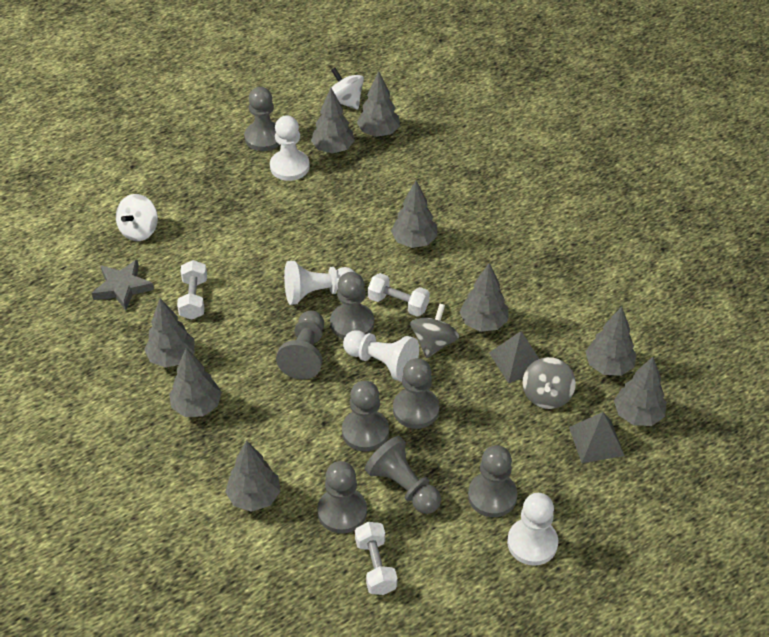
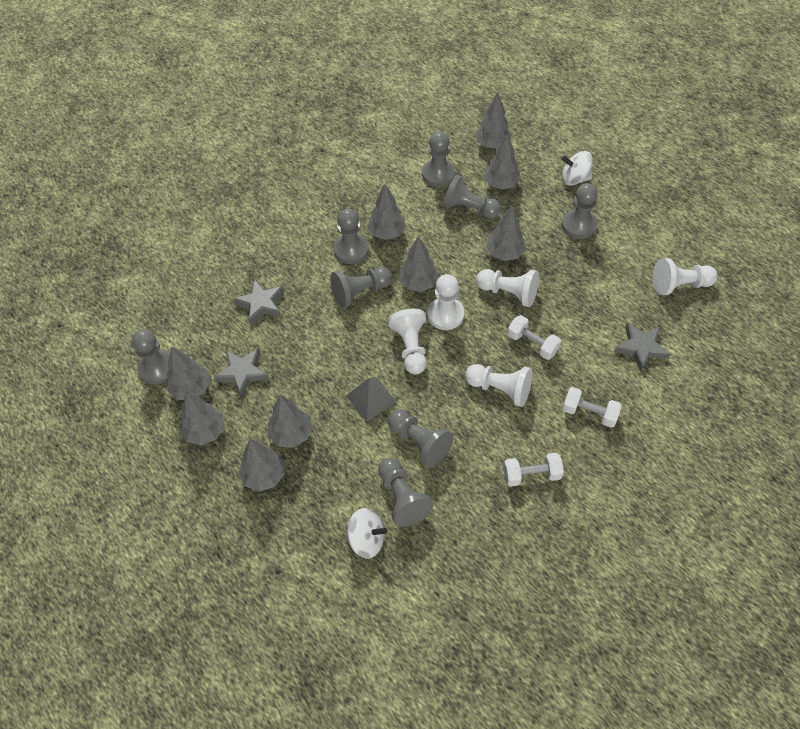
grey pyramid: [489,331,539,383] [569,412,625,463] = 2 -> [346,377,397,421] = 1
grey spinning top: [410,303,459,358] [522,357,576,409] = 2 -> none = 0
grey star: [92,260,154,311] = 1 -> [213,348,269,397] [233,279,284,325] [614,323,671,371] = 3
white pawn: [270,115,310,181] [284,261,355,305] [343,330,419,382] [507,493,558,566] = 4 -> [388,309,427,374] [427,274,464,330] [465,364,533,407] [476,269,539,307] [653,258,718,295] = 5

